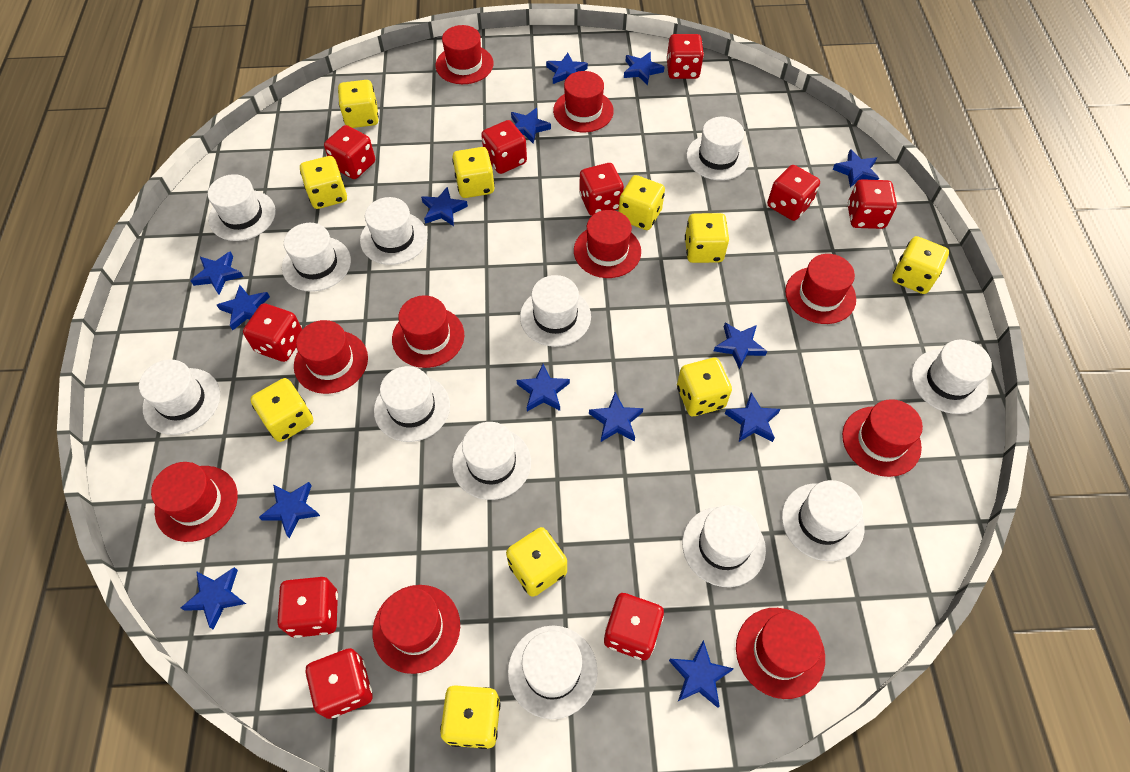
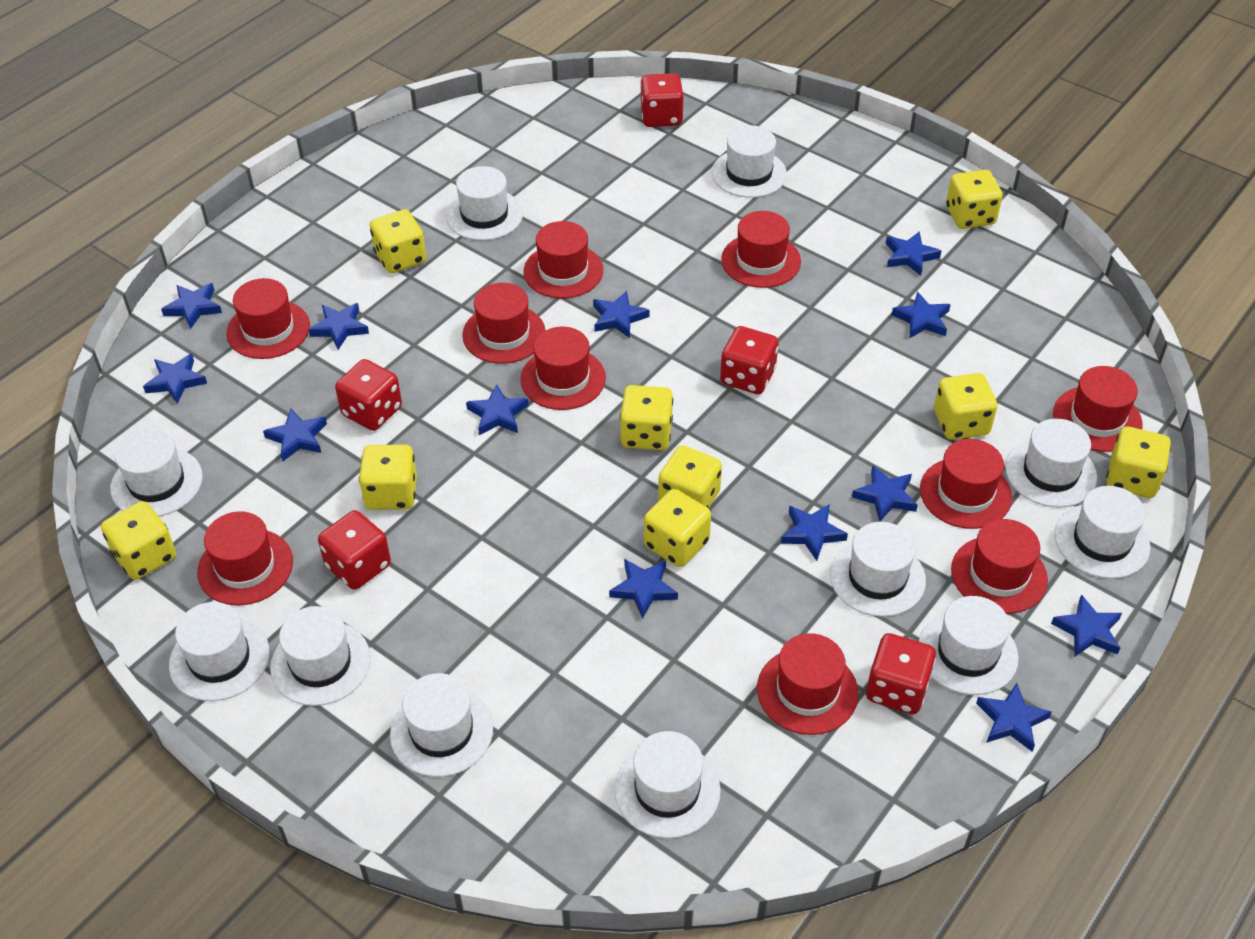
blue star: [181,567,246,629] [190,251,243,295] [217,285,270,330] [259,482,320,538] [421,187,468,226] [511,108,551,144] [516,364,570,411] [546,53,588,84] [589,392,643,442] [624,52,664,85] [669,640,734,708] [714,322,767,370] [725,393,780,442] [832,149,879,187] = 14 -> [143,354,207,404] [161,283,222,329] [263,408,327,462] [308,303,369,350] [466,384,529,435] [593,291,649,338] [609,559,678,619] [781,504,848,561] [852,465,918,522] [886,231,941,276] [892,292,951,339] [976,683,1052,752] [1051,594,1122,657] = 13
red dice: [243,303,302,362] [277,577,338,638] [306,648,373,719] [324,125,375,179] [481,120,527,174] [579,163,624,216] [604,593,664,660] [666,34,704,79] [767,165,820,221] [848,179,897,229] = 10 -> [318,510,391,590] [335,359,402,431] [640,73,683,127] [720,326,779,394] [866,633,936,714] = 5
white hat: [139,359,220,435] [207,174,276,241] [282,223,351,292] [360,197,427,265] [374,366,450,442] [452,422,531,500] [508,625,598,719] [520,275,591,347] [682,505,766,587] [686,117,750,180] [782,480,865,561] [911,340,992,414] = 12 -> [110,429,203,517] [169,602,270,701] [270,606,371,706] [390,673,493,777] [446,166,523,241] [614,731,721,838] [712,125,787,198] [830,522,926,617] [919,596,1019,695] [1005,419,1097,508] [1055,486,1151,579] = 11
yellow dice: [250,378,313,442] [300,156,347,209] [338,80,379,128] [440,685,501,749] [452,147,495,198] [506,527,567,597] [618,175,665,230] [677,358,732,416] [685,213,729,263] [892,236,949,294] = 10 -> [101,501,176,580] [359,445,417,510] [370,209,426,273] [620,385,673,450] [644,489,711,567] [658,445,722,509] [934,373,997,440] [946,170,1003,229] [1107,426,1171,498] = 9

